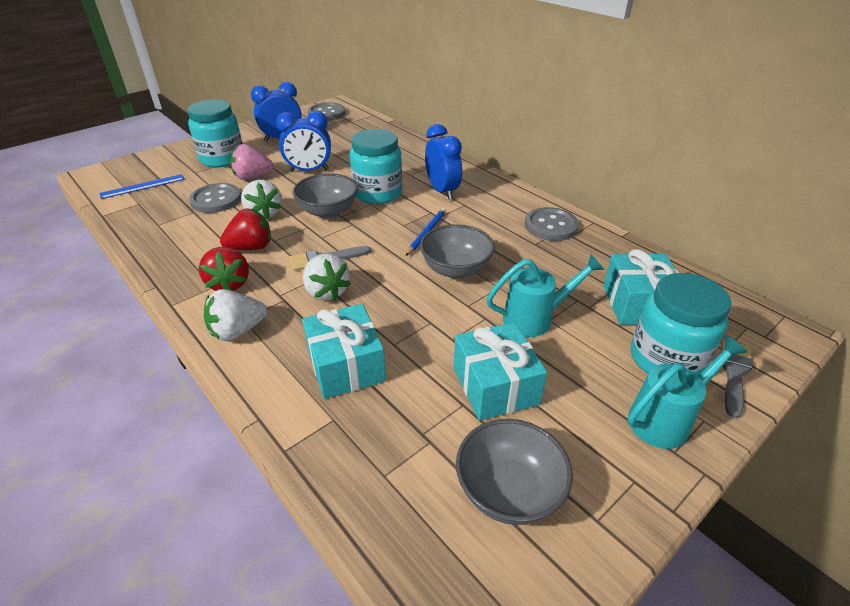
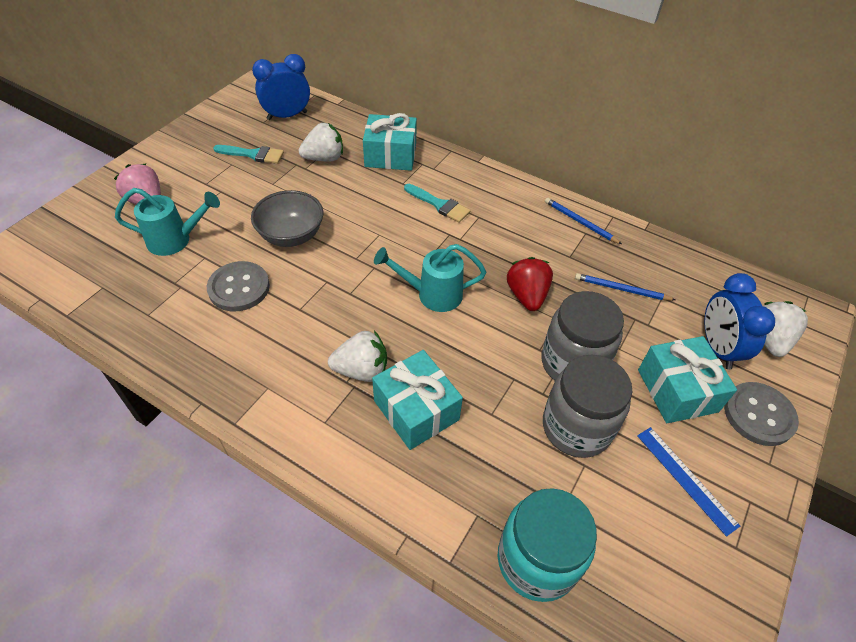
blue clock: [251,82,302,141] [276,111,331,172] [425,124,462,200] = 3 -> [252,54,310,120] [704,273,775,370] = 2
blue pencil: [406,208,446,256] = 1 -> [545,198,622,244] [575,273,675,300] = 2
grey bowl: [293,173,358,219] [420,224,495,279] [456,419,573,525] = 3 -> [251,190,323,247] = 1
grey brush: [290,246,371,271] [720,339,753,418] = 2 -> none = 0
grey button: [189,183,241,213] [308,102,345,121] [525,207,579,241] = 3 -> [207,261,270,311] [724,382,799,446] = 2
grey jar: none = 0 -> [542,291,624,381] [543,355,632,458] = 2
red strawberry: [199,247,249,291] [220,208,271,250] = 2 -> [507,257,553,311] = 1
turquoise brush: none = 0 -> [213,145,284,164] [404,184,471,223] = 2
turquoise jar: [187,100,243,168] [350,129,402,204] [631,273,732,375] = 3 -> [498,488,597,602] = 1

